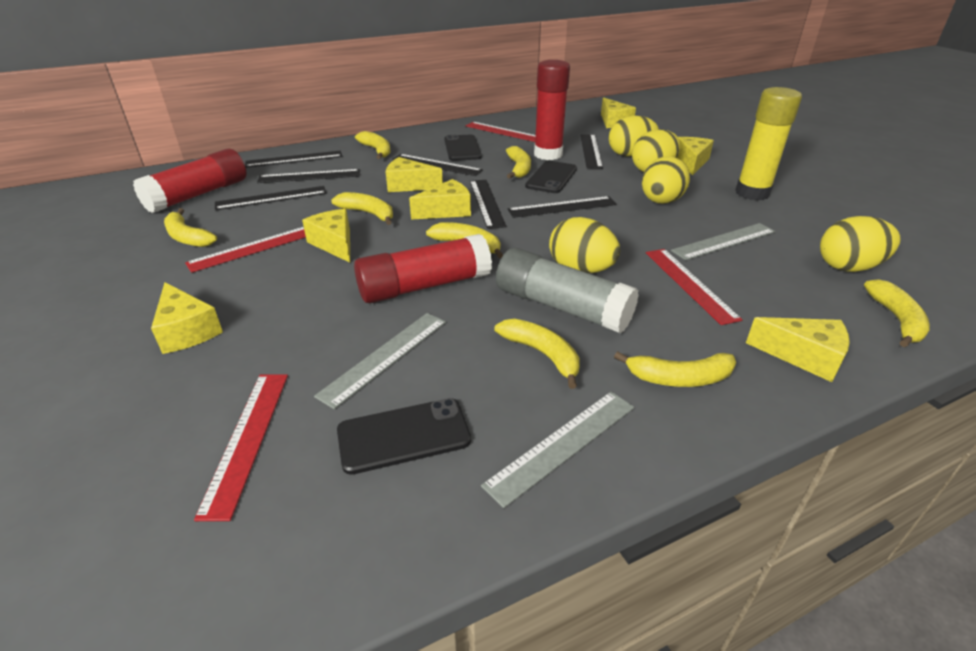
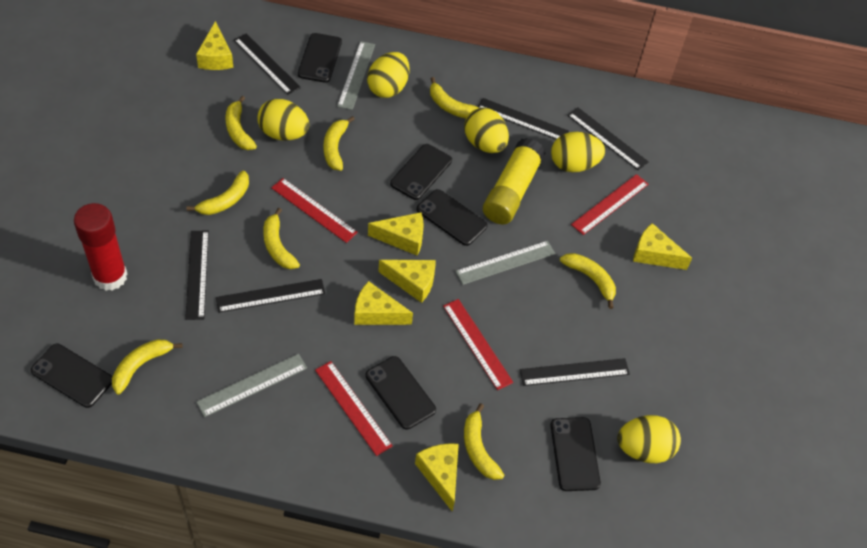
black phone: [337,398,471,475] [444,135,482,161] [525,161,577,193] = 3 -> [31,344,112,408] [298,33,342,83] [366,356,436,430] [390,144,452,200] [417,189,488,246] [550,417,601,491] = 6
black ruler: [215,186,327,210] [245,151,342,168] [257,169,360,183] [392,154,483,176] [470,180,506,229] [508,196,617,218] [580,134,603,169] = 7 -> [185,231,209,320] [216,279,325,313] [234,33,301,95] [477,98,569,140] [520,358,630,386] [568,107,649,170] = 6
grey glue stick: [496,248,639,334] = 1 -> none = 0
red glue stick: [133,149,247,213] [354,234,492,303] [534,60,570,160] = 3 -> [74,203,127,291] = 1
yellow cheese: [151,282,223,354] [302,209,350,263] [386,157,443,192] [409,179,471,220] [601,97,636,128] [677,137,714,175] [746,317,850,382] = 7 -> [196,21,234,70] [354,281,413,325] [368,212,424,256] [378,260,436,303] [415,443,459,512] [633,223,692,270] = 6

